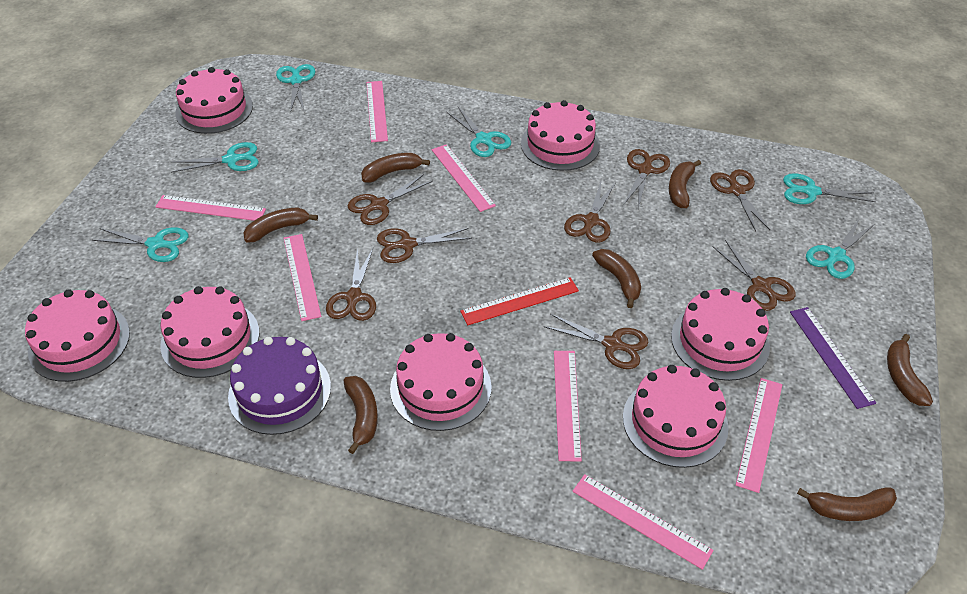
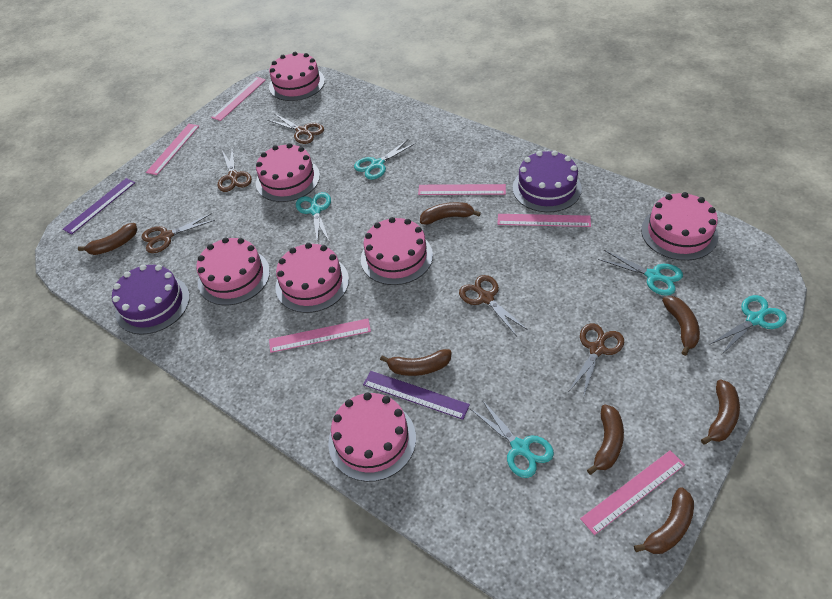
brown scissors: [326,248,376,321] [348,174,433,225] [377,228,472,263] [544,314,649,369] [564,182,616,243] [624,149,670,209] [710,169,770,232] [712,240,796,311] = 8 -> [141,213,215,253] [218,147,252,192] [268,114,324,144] [459,275,528,336] [569,323,624,398] = 5
pink ruler: [155,195,266,221] [284,234,321,321] [366,81,388,142] [432,144,496,212] [554,351,582,462] [572,474,713,570] [736,378,782,493] = 7 -> [146,124,199,175] [211,77,266,121] [269,318,371,353] [418,184,506,195] [497,214,591,227] [580,450,685,535] = 6
purple cake: [228,337,331,435] = 1 -> [112,264,190,335] [513,150,582,212] = 2
purple ruler: [790,307,876,409] = 1 -> [63,178,135,234] [363,371,470,420] = 2
red ruler: [460,277,579,325] = 1 -> none = 0
turquoise scissors: [92,227,188,262] [171,142,259,173] [276,64,315,113] [446,107,511,157] [783,173,876,204] [806,218,874,279] = 6 -> [296,192,331,244] [354,139,416,180] [471,399,554,478] [598,250,683,296] [709,295,787,354] = 5

